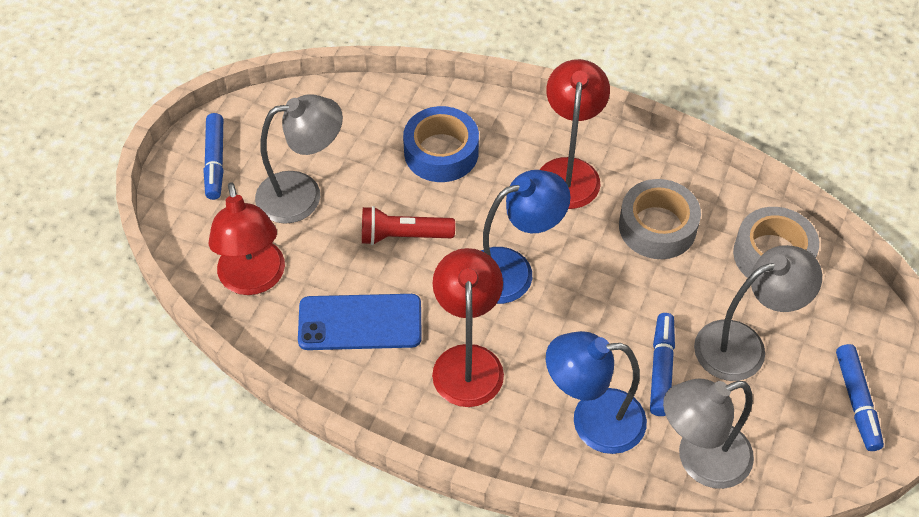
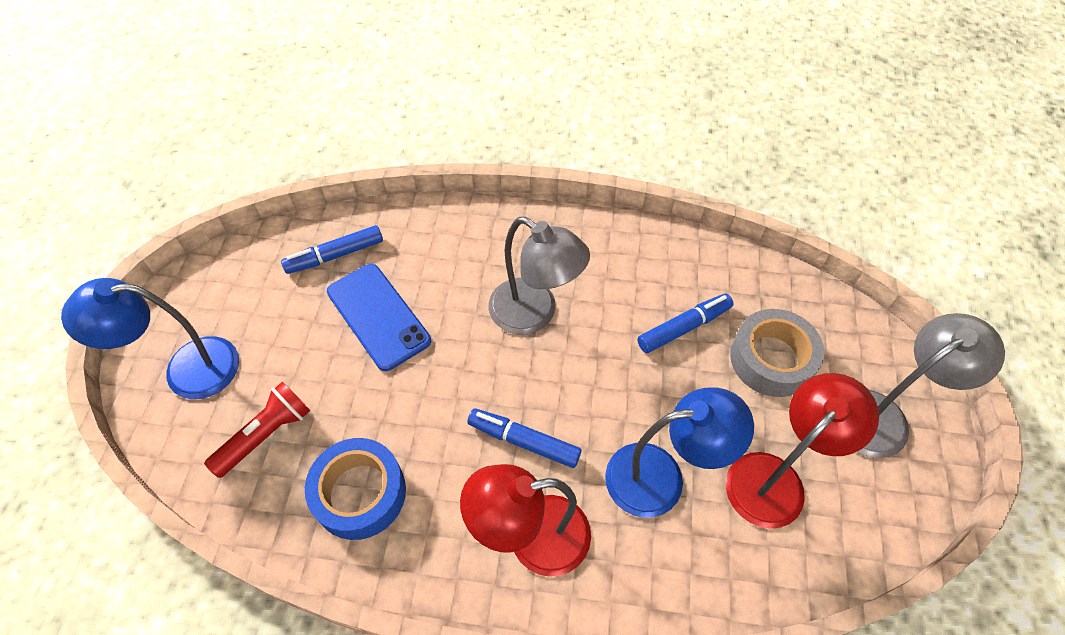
grey lamp: [255,94,343,224] [663,379,754,489] [694,245,822,381] = 3 -> [489,217,590,334] [857,313,1005,458] = 2
grey tape: [619,179,701,259] [733,207,819,278] = 2 -> [730,309,824,397] = 1
red lamp: [209,182,285,295] [432,248,504,407] [540,59,610,209] = 3 -> [460,464,591,577] [726,373,879,529] = 2

